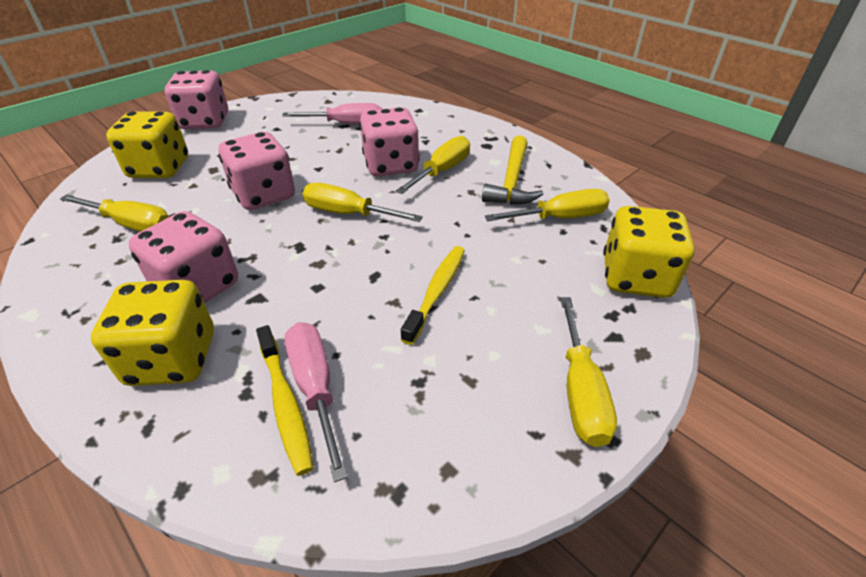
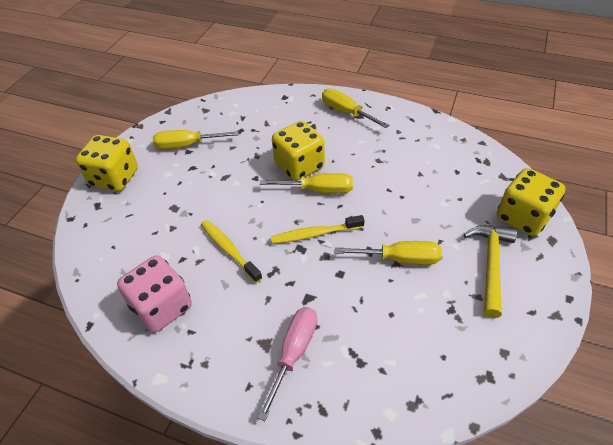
pink dice: [128,211,238,303] [165,70,228,129] [218,132,295,210] [359,107,420,177] = 4 -> [117,255,192,333] = 1
pink screwdriver: [282,103,382,125] [285,322,348,482] = 2 -> [257,307,317,421] = 1
yellow screwdriver: [60,194,169,232] [303,183,423,222] [396,136,470,194] [485,189,610,221] [560,297,617,447] = 5 -> [153,130,239,149] [260,173,353,194] [322,88,389,128] [335,241,442,265] = 4

